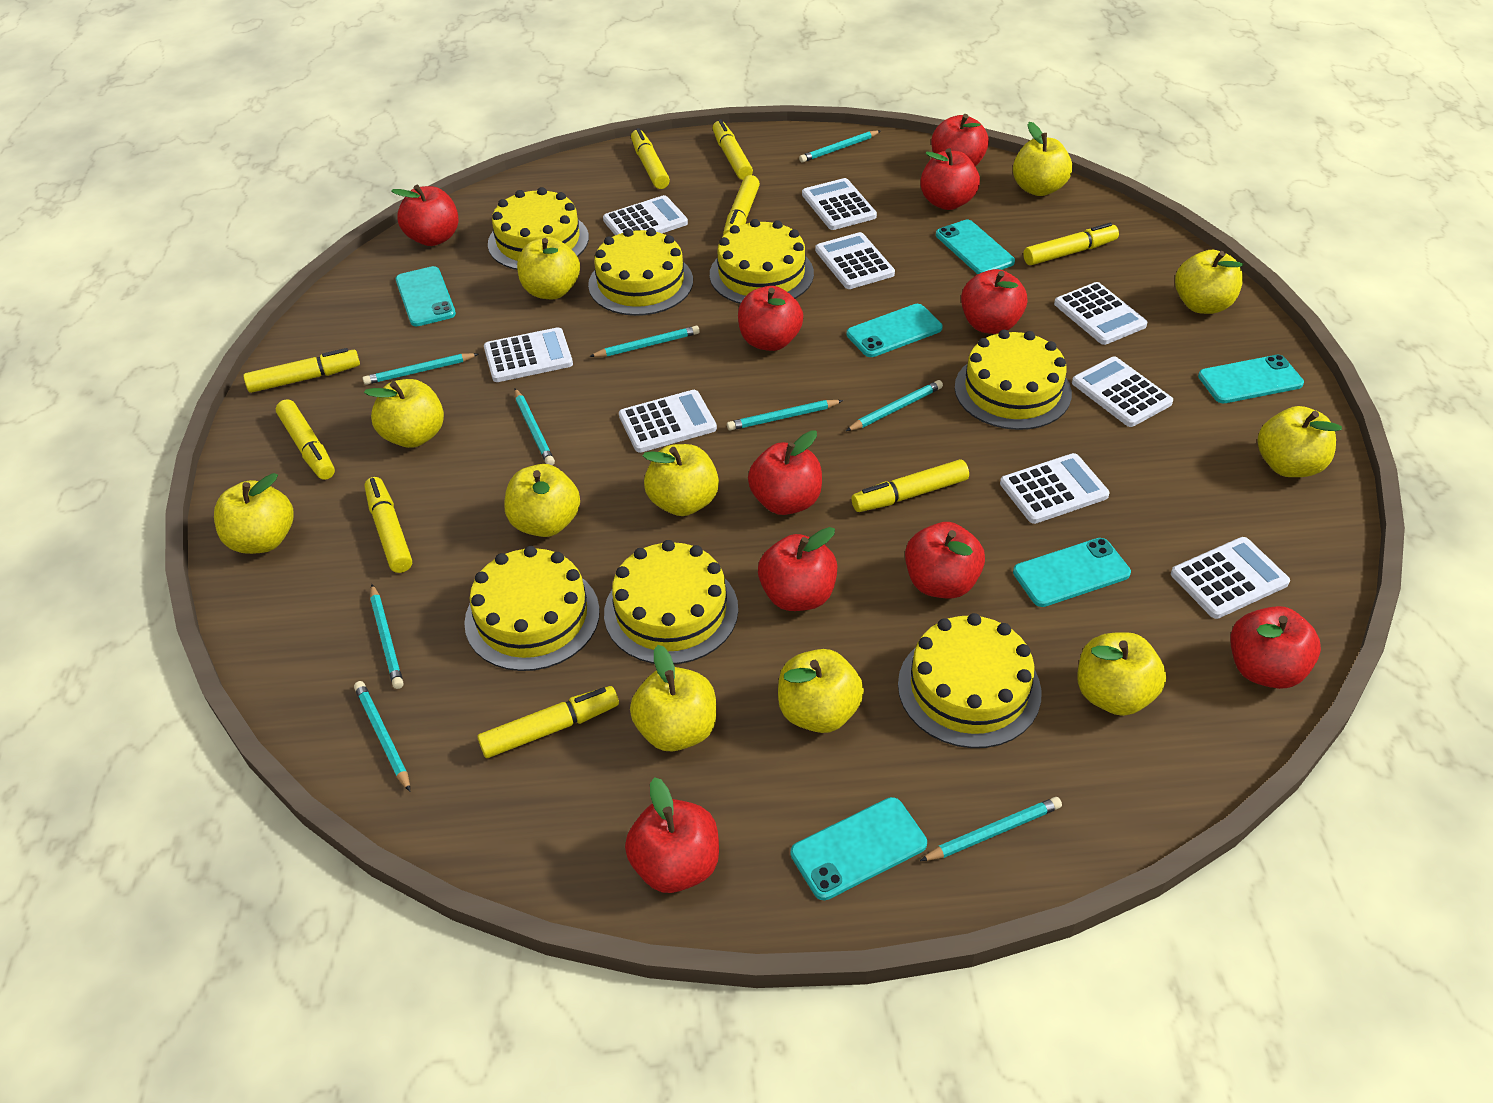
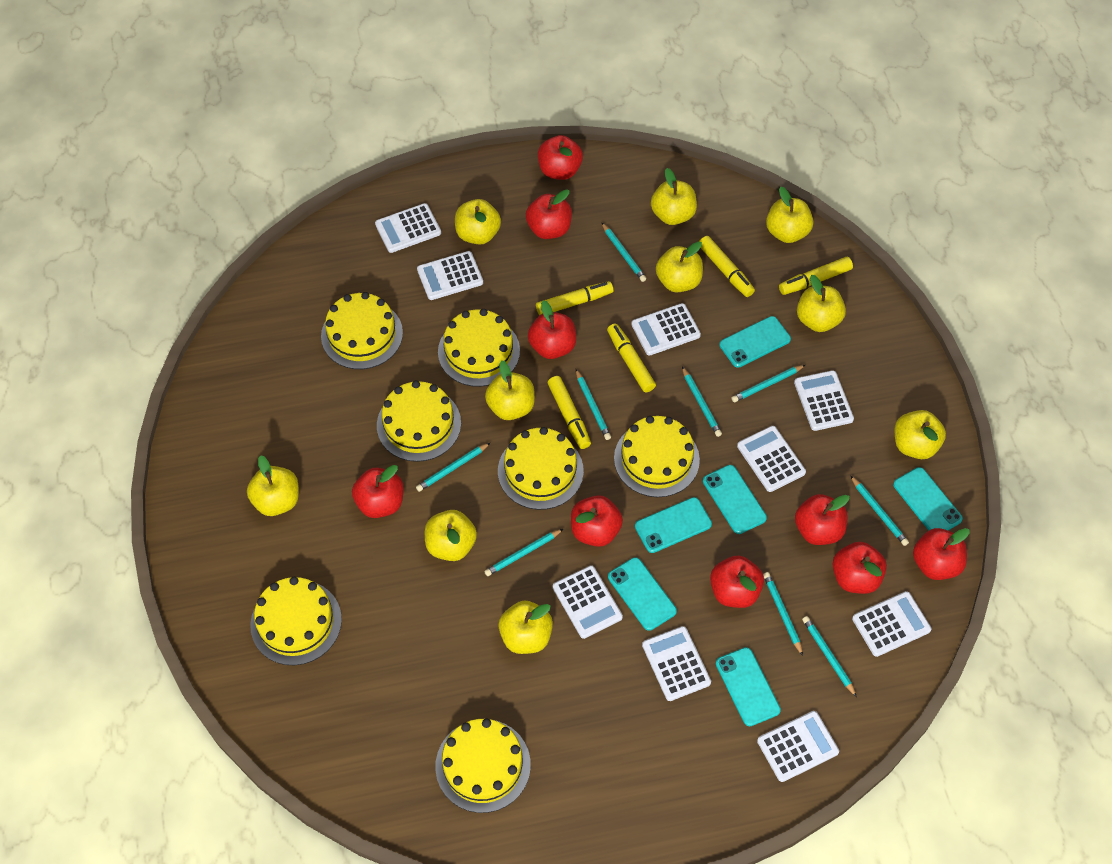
red apple: [391,185,459,246] [625,777,719,893] [738,286,803,351] [748,430,822,515] [758,527,837,611] [905,522,985,598] [920,148,980,210] [931,114,989,166] [961,269,1027,334] [1230,606,1321,689] = 10 -> [352,465,404,518] [526,189,572,239] [528,300,576,359] [538,135,583,180] [571,495,623,547] [710,556,764,608] [795,494,849,545] [832,542,887,594] [913,528,970,580] = 9
yellow apple: [214,473,294,554] [364,379,444,448] [504,464,580,537] [517,237,580,299] [630,645,716,752] [643,444,719,516] [778,649,864,733] [1013,122,1072,196] [1077,632,1166,716] [1175,250,1243,314] [1258,406,1342,477] = 11 -> [247,455,299,516] [425,510,477,561] [455,199,501,245] [485,361,535,420] [498,600,553,654] [651,168,697,225] [656,241,703,292] [766,187,813,243] [797,275,846,332] [894,410,946,459] = 10
yellow marker: [244,348,360,393] [276,399,335,480] [364,477,412,573] [477,686,619,758] [631,128,670,189] [712,119,753,180] [723,175,760,236] [852,459,969,512] [1023,223,1119,265] = 9 -> [536,281,613,315] [548,376,591,449] [607,324,656,392] [699,236,755,297] [779,257,853,295] = 5

